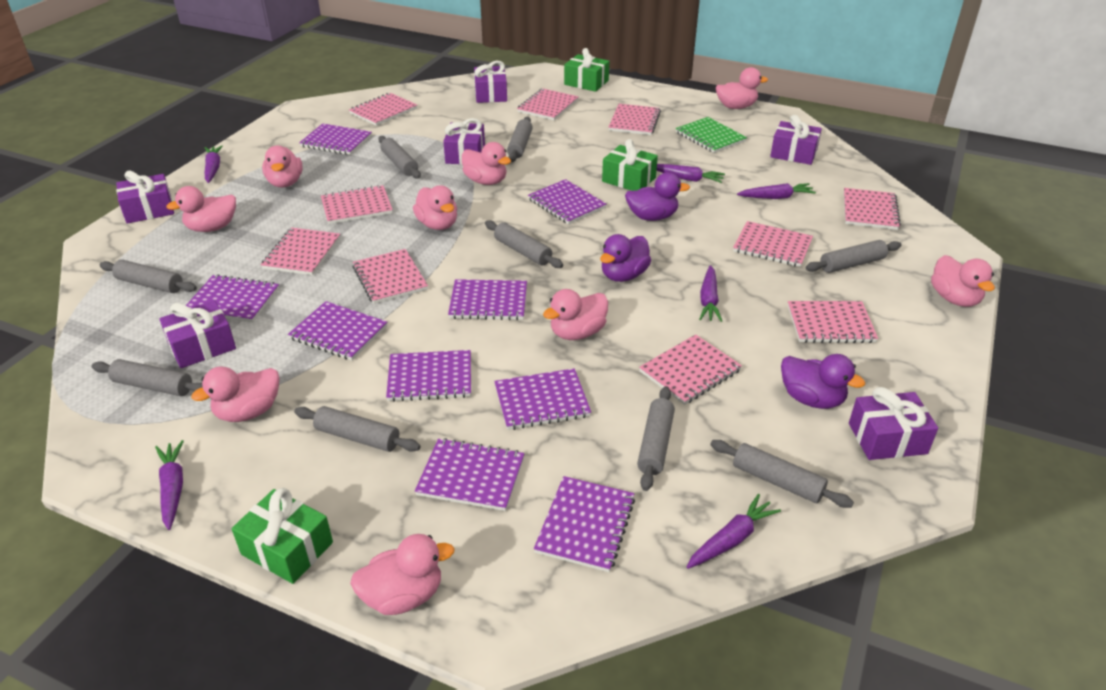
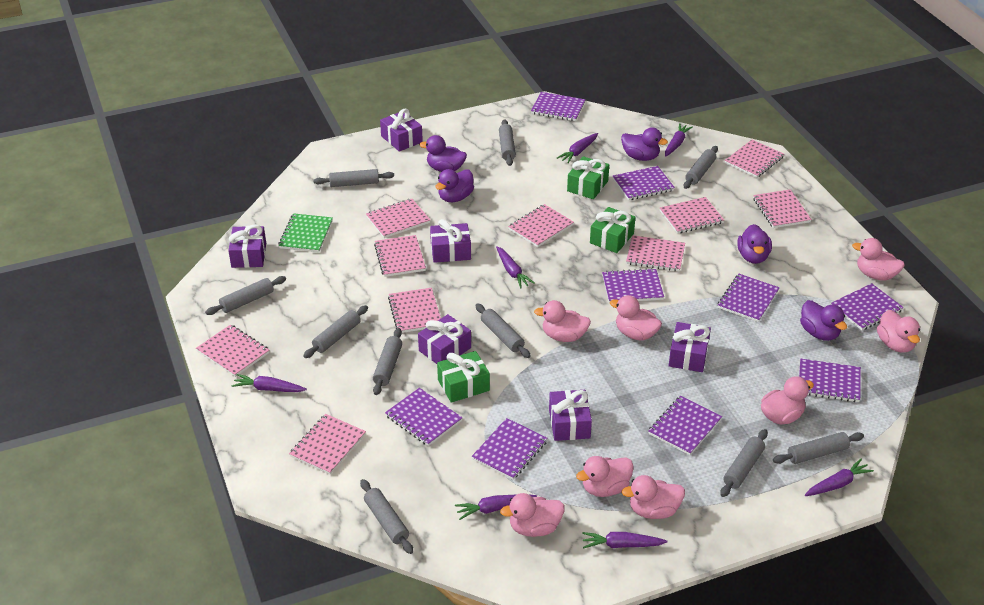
grey rolling pin: [92,359,203,396] [99,260,197,293] [294,406,420,452] [378,136,421,179] [485,220,563,268] [507,117,533,162] [637,386,675,491] [710,440,854,508] [806,240,901,273] = 9 -> [205,276,286,315] [303,305,368,358] [313,169,394,187] [360,479,413,554] [373,328,402,395] [475,303,531,358] [499,119,516,166] [684,146,718,189] [720,429,768,497] [773,432,864,464] = 10
pink duck: [166,186,236,232] [191,366,279,422] [262,146,303,187] [350,534,455,615] [413,185,457,230] [462,142,511,185] [543,289,608,340] [716,67,768,109] [931,255,995,307] = 9 -> [500,493,564,537] [534,300,591,342] [576,456,634,497] [610,295,662,341] [622,475,685,519] [761,376,814,425] [852,238,905,281] [877,310,920,353] = 8
purple carrot: [155,440,184,530] [205,145,223,183] [657,164,725,183] [687,494,781,569] [699,265,722,322] [737,183,816,199] = 6 -> [231,374,307,392] [455,495,537,520] [496,246,535,288] [557,133,598,163] [582,532,668,549] [665,123,693,157] [805,459,874,496] = 7
purple duck: [600,234,651,282] [625,172,690,221] [781,354,865,409] = 3 -> [419,135,467,172] [435,169,474,202] [621,127,668,161] [737,224,772,264] [800,300,847,341] = 5

